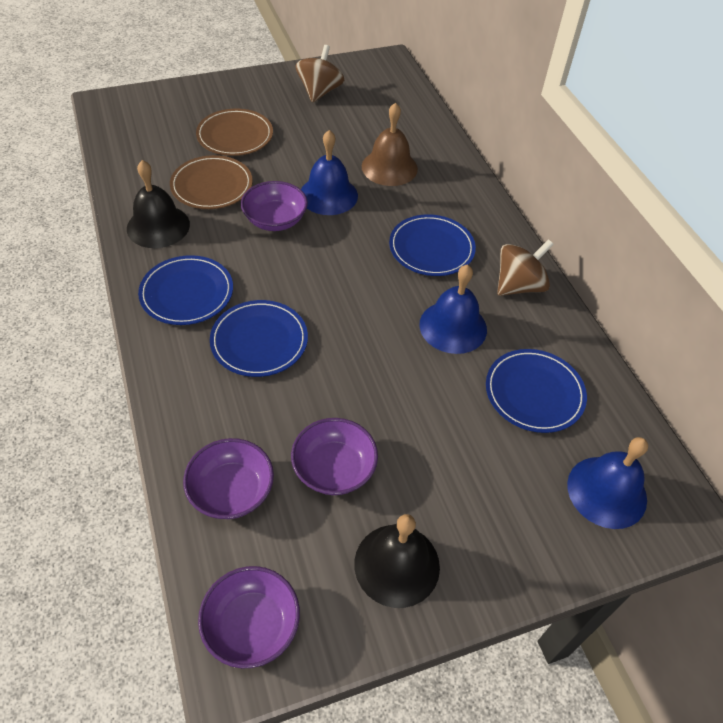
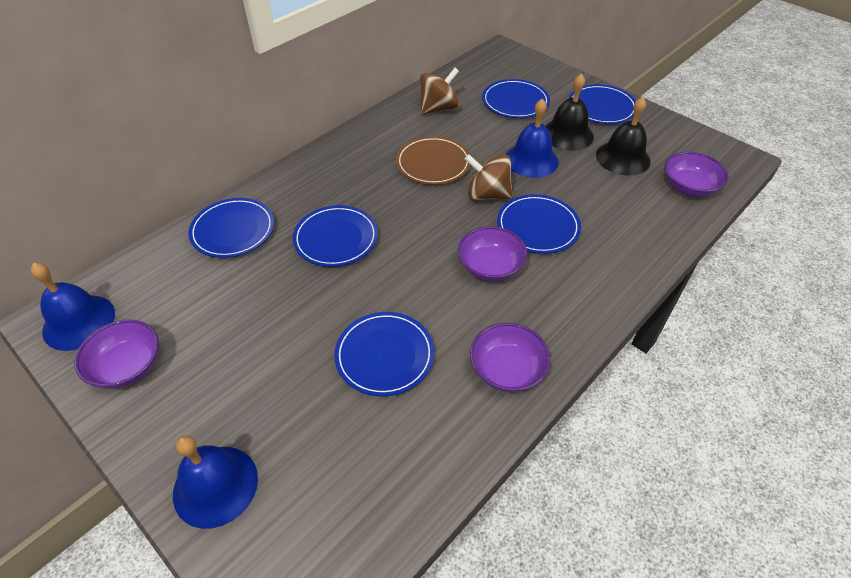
blue plate: [138,255,233,325] [210,300,308,377] [389,214,476,276] [486,349,587,433] = 4 -> [189,198,274,258] [293,205,378,267] [334,312,434,396] [482,79,550,118] [497,194,581,254] [569,84,636,124] = 6
brown bell: [362,103,418,186] = 1 -> none = 0
brown plate: [170,155,253,209] [196,109,273,156] = 2 -> [396,136,470,185] = 1

